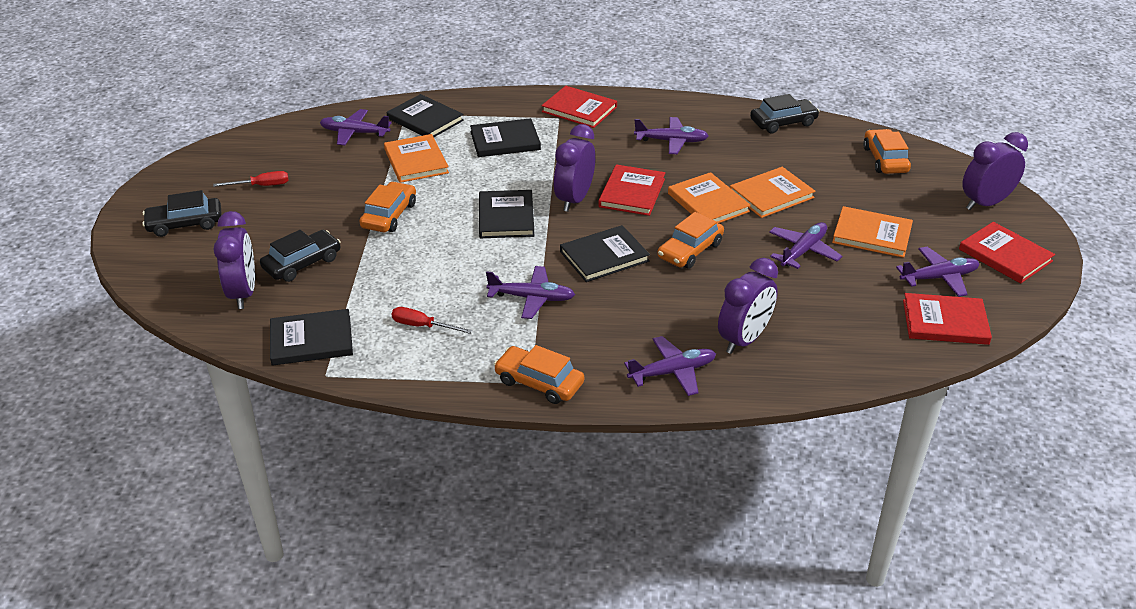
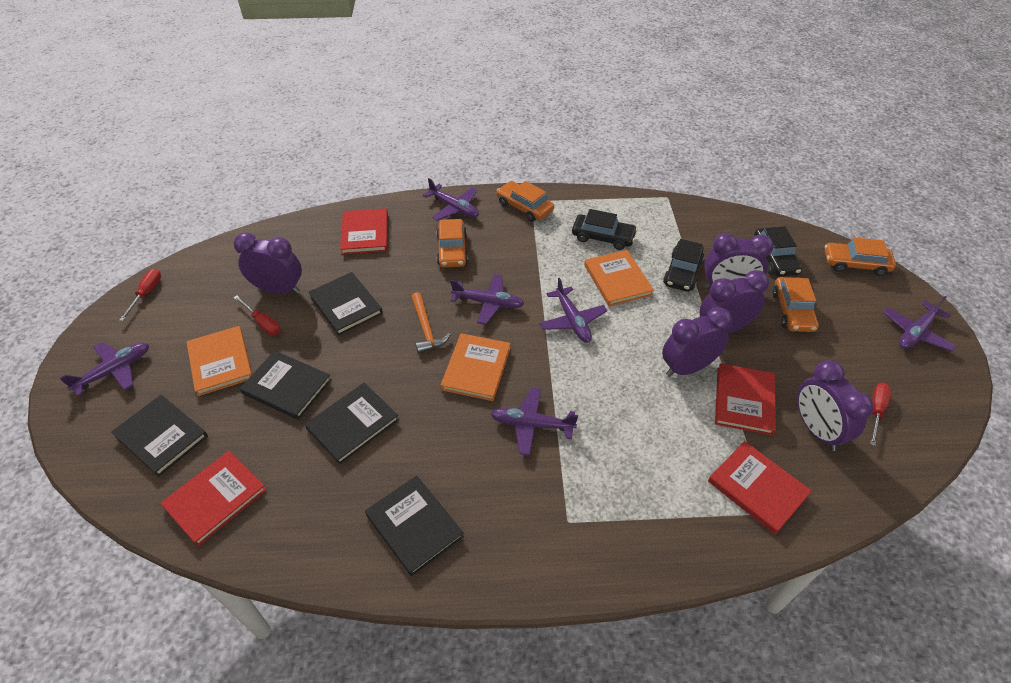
orange book: [384,134,449,183] [668,172,751,223] [730,167,816,218] [832,206,913,258] = 4 -> [186,326,252,396] [440,333,511,401] [584,250,654,306] = 3
orange hammer: none = 0 -> [411,292,451,353] = 1
purple clock: [214,211,255,309] [554,124,595,212] [718,258,778,354] [962,132,1028,210] = 4 -> [234,232,302,294] [662,307,732,377] [699,270,769,334] [704,233,774,289] [797,360,874,451] = 5
red screwdriver: [213,171,289,187] [392,307,472,334] = 2 -> [119,269,161,321] [233,295,280,335] [870,383,892,446] = 3

